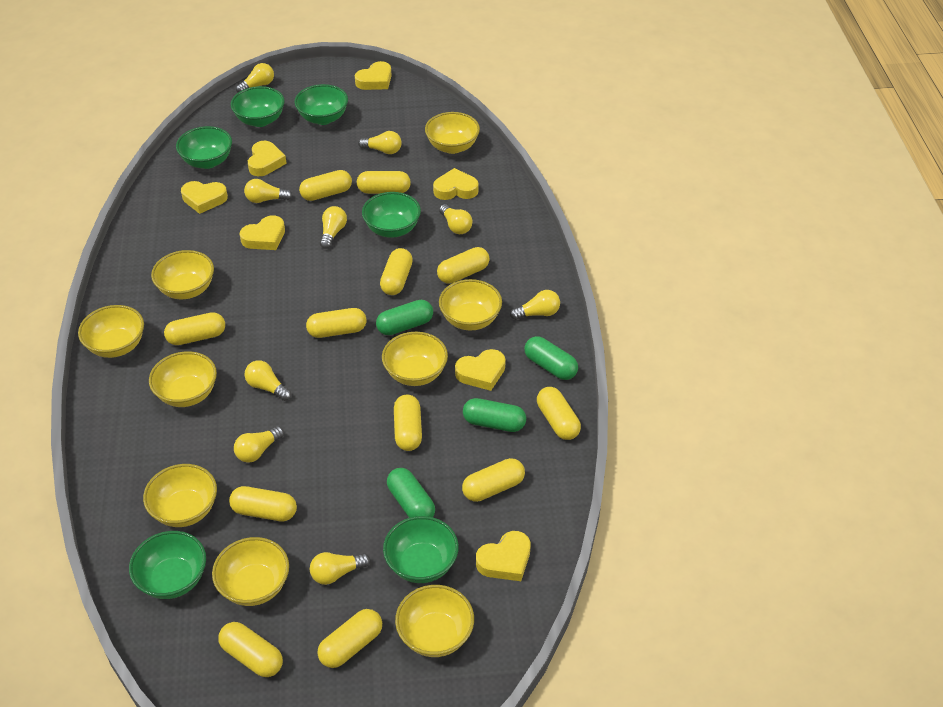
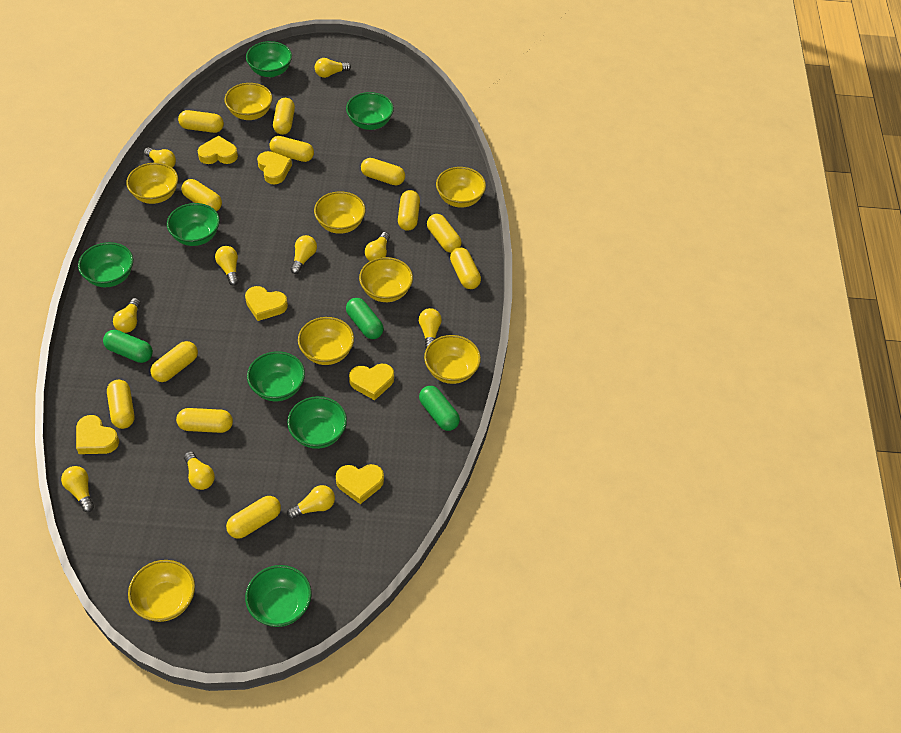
green bowl: [129,531,206,599] [176,126,232,169] [231,86,285,127] [294,84,348,125] [362,192,421,238] [383,516,459,583] = 6 -> [78,242,133,287] [167,203,220,246] [245,565,312,627] [246,41,292,77] [247,351,305,401] [287,396,347,449] [346,92,394,130] = 7
green capsule: [376,300,433,335] [387,468,435,518] [463,398,526,432] [524,336,578,380] = 4 -> [103,330,153,363] [346,298,384,339] [419,386,460,431] = 3
yellow bowl: [78,305,144,358] [143,464,217,527] [149,351,217,407] [151,250,214,299] [212,537,289,606] [382,332,448,386] [395,585,474,657] [425,112,480,154] [439,279,502,330] = 9 -> [126,163,178,204] [128,560,195,622] [225,83,273,120] [298,317,354,365] [314,191,366,234] [359,257,413,302] [424,335,481,384] [436,167,486,207] = 8
yellow heart: [181,181,228,214] [240,215,285,250] [248,141,287,176] [355,61,392,90] [433,168,479,200] [455,349,506,391] [476,531,530,581] = 7 -> [76,415,119,454] [197,136,238,164] [245,286,288,321] [257,151,292,185] [336,464,384,504] [349,363,394,400] = 6
yellow light bulb: [234,426,284,463] [236,63,274,93] [244,179,293,203] [245,360,291,401] [310,552,370,585] [320,206,347,249] [358,131,402,154] [439,204,472,234] [510,290,560,320] = 9 -> [61,466,94,512] [113,298,141,333] [144,147,176,168] [184,451,215,490] [215,246,239,286] [287,485,335,519] [291,235,317,274] [315,58,351,78] [365,232,390,261] [419,308,442,348] = 10

